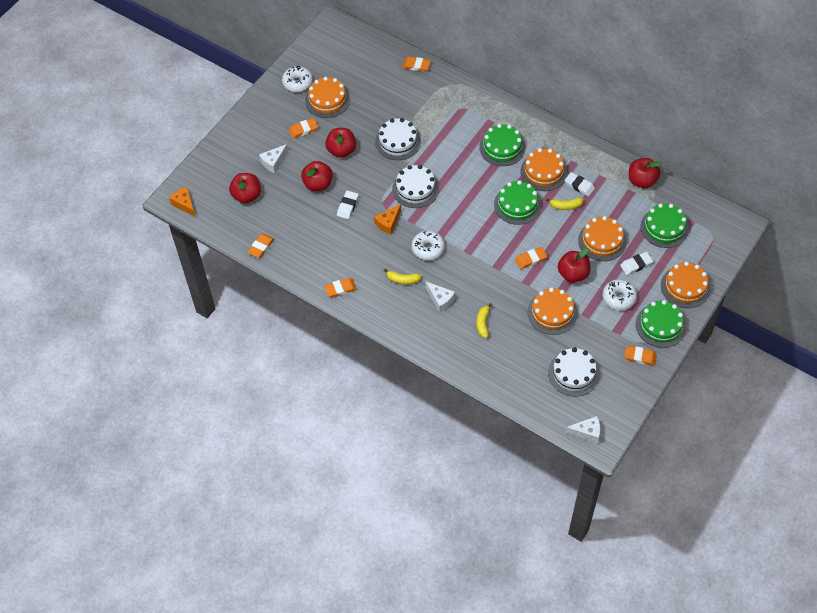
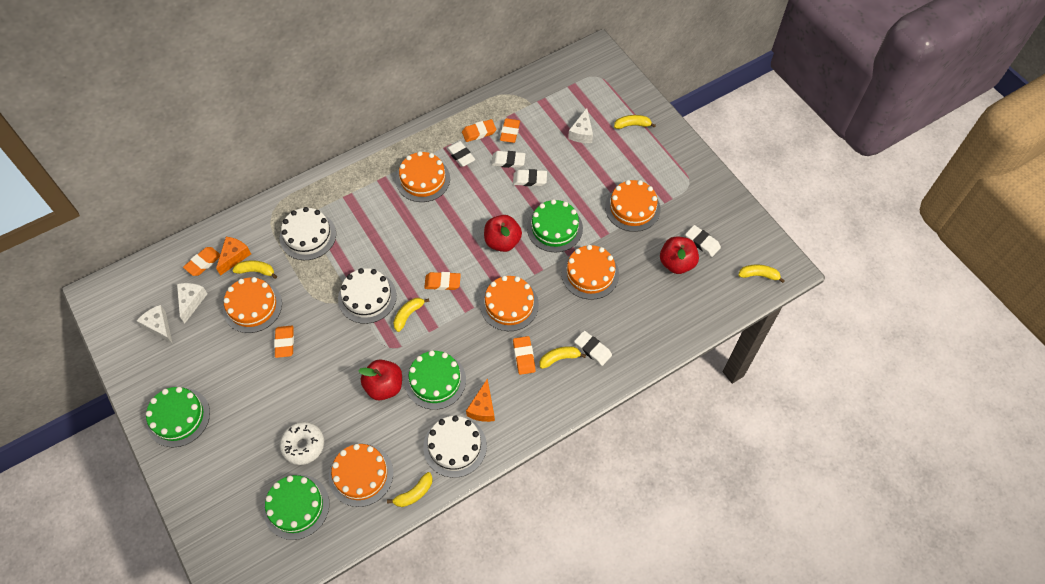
orange cake: [305,77,350,118] [520,148,567,191] [528,288,578,335] [578,216,627,261] [661,262,711,308] = 5 -> [223,277,282,333] [329,444,393,507] [396,151,450,202] [480,276,539,331] [562,245,619,300] [605,180,660,232] = 6
red apple: [229,173,261,203] [301,161,333,191] [325,128,356,158] [558,248,590,283] [629,158,662,188] = 5 -> [358,359,402,400] [484,215,522,252] [660,237,699,274] = 3
white donut: [282,66,313,92] [411,231,445,260] [603,279,637,310] = 3 -> [280,422,324,465] = 1
white eraser: [337,191,359,219] [565,172,595,196] [620,252,653,275] = 3 -> [446,141,475,167] [491,151,525,168] [513,169,547,186] [574,331,612,366] [685,225,721,257] = 5
yellow banana: [383,269,422,285] [476,303,492,338] [546,197,584,210] = 3 -> [232,260,277,279] [387,472,433,507] [393,298,430,332] [540,346,586,369] [614,115,656,129] [738,265,785,283] = 6

